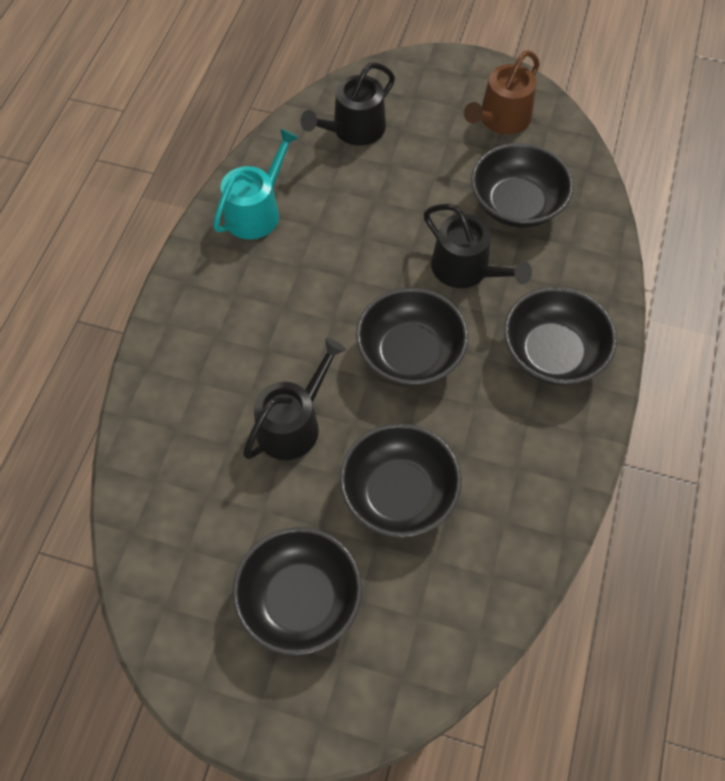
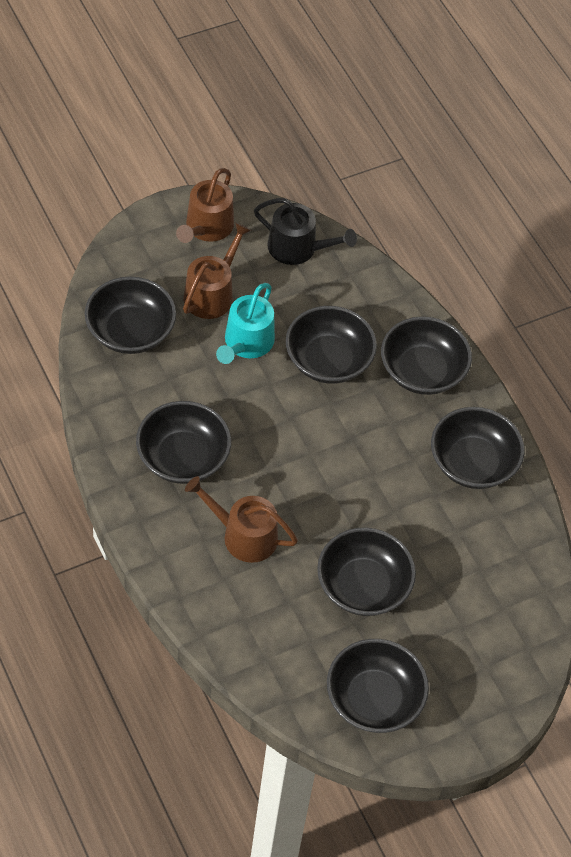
black bowl: [233,527,362,655] [339,423,462,538] [356,288,469,386] [471,143,574,228] [504,287,617,385] = 5 -> [85,276,176,354] [136,401,231,484] [286,306,377,384] [317,527,416,616] [327,639,429,733] [381,316,472,395] [431,407,525,489] = 7
black watering can: [243,338,346,460] [300,63,395,146] [424,204,532,288] = 3 -> [254,198,357,265] = 1
brown watering can: [464,50,540,134] = 1 -> [176,168,234,243] [183,222,252,319] [185,476,298,563] = 3

